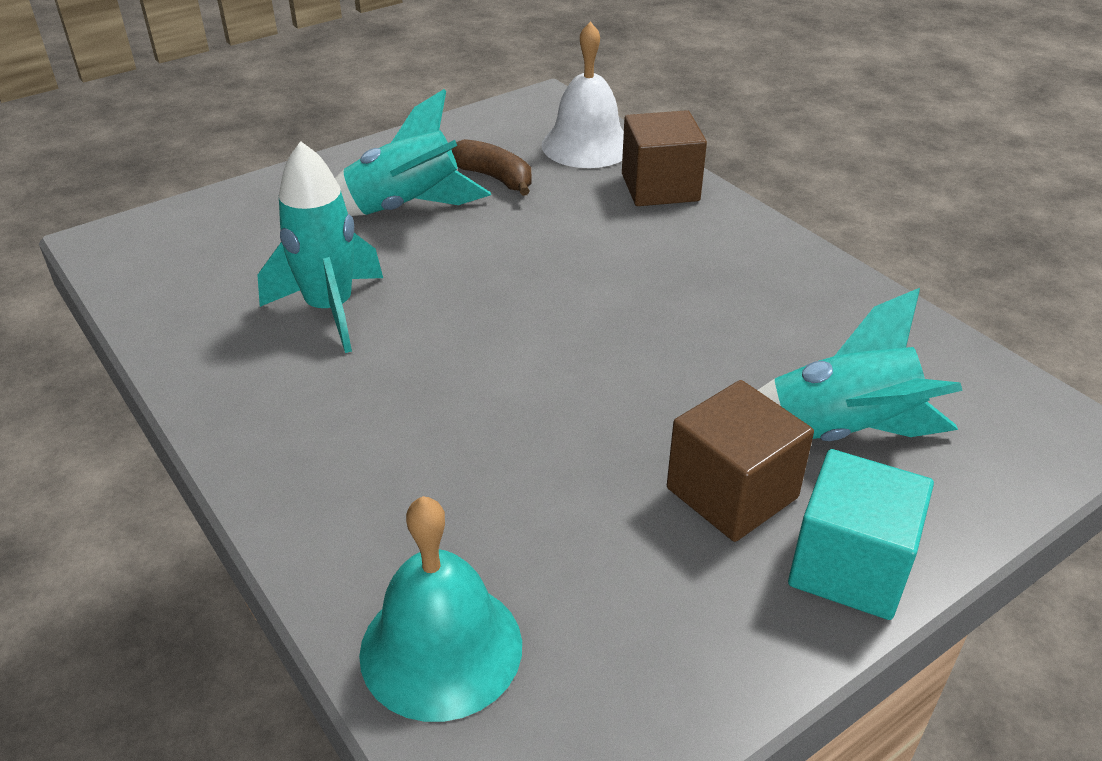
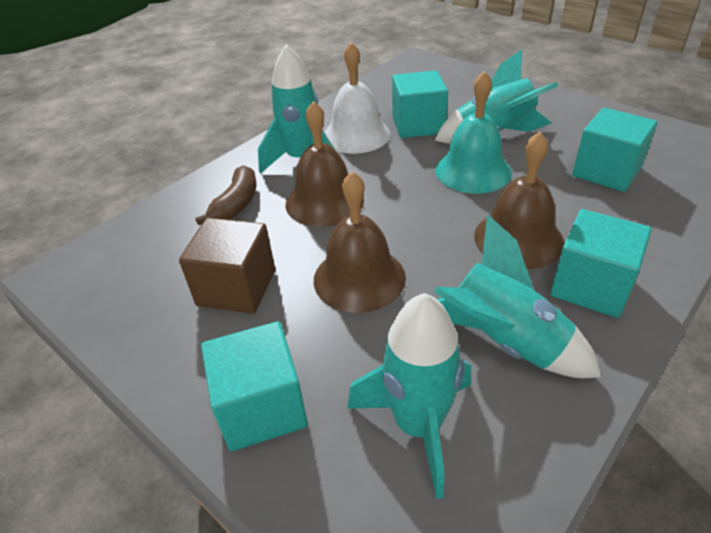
brown bell: none = 0 -> [286,101,364,227] [314,171,406,313] [474,132,564,269] = 3
brown cube: [622,110,707,206] [667,380,814,542] = 2 -> [179,218,275,314] = 1
turquoise cube: [788,449,934,620] = 1 -> [201,321,308,451] [392,70,448,138] [550,209,652,318] [572,108,658,192] = 4
turquoise rocket: [257,141,383,353] [335,89,491,216] [758,288,963,441] = 3 -> [258,45,335,174] [348,293,471,499] [433,215,602,378] [435,50,558,144] = 4

